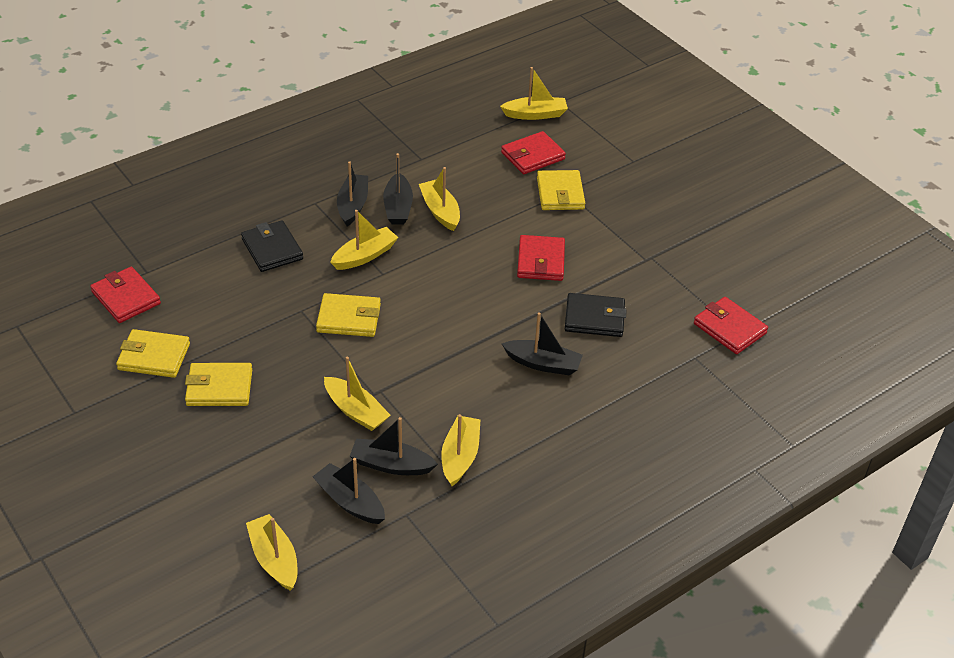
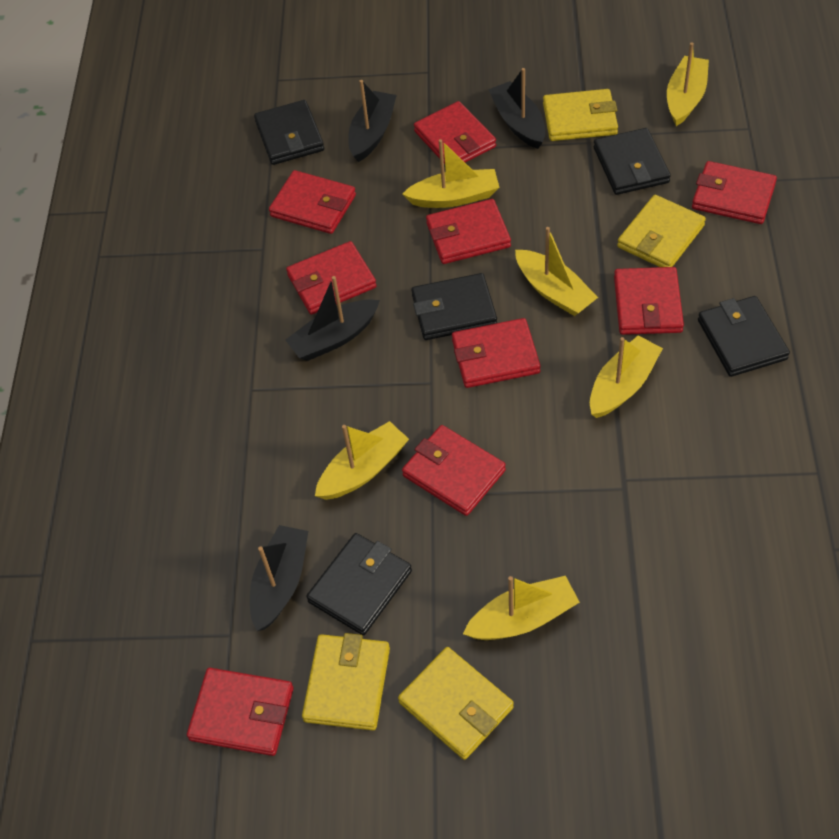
black boat: [313,458,385,524] [337,161,368,227] [350,417,438,475] [383,153,413,225] [501,312,583,375] = 5 -> [250,525,308,631] [286,276,380,361] [348,80,397,162] [488,68,545,149] = 4
black wallet: [241,220,303,272] [565,293,627,337] = 2 -> [254,100,324,165] [306,533,412,635] [411,273,497,340] [594,128,671,195] [698,296,790,377] = 5
red wallet: [90,267,161,323] [501,131,566,174] [517,235,565,281] [694,297,768,354] = 4 -> [187,668,294,756] [269,170,356,234] [286,241,377,315] [402,425,506,516] [414,101,496,164] [426,199,511,264] [452,318,541,388] [614,267,684,335] [692,161,777,224] = 9

